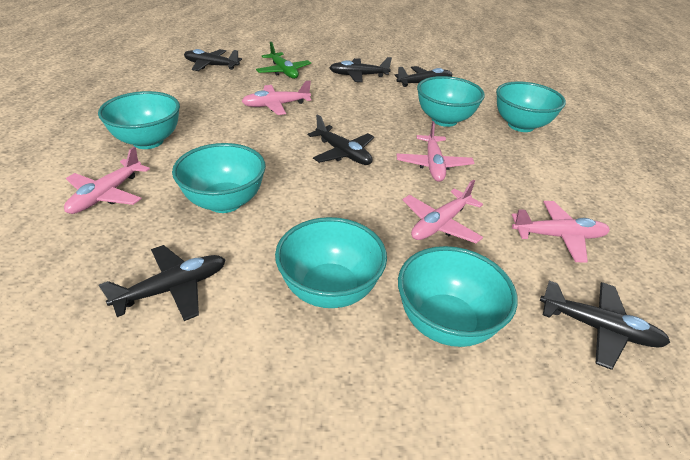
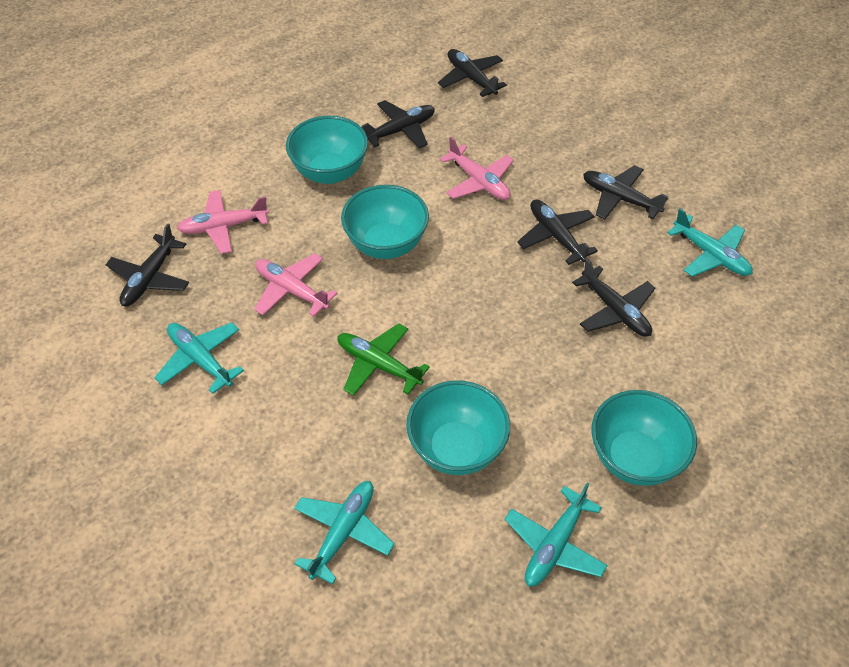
pink plane: [64,147,150,214] [241,81,311,115] [397,121,474,182] [402,180,483,244] [512,201,610,263] = 5 -> [177,190,269,254] [254,253,338,317] [440,137,514,200] = 3
turquoise bowl: [98,91,180,149] [172,143,266,213] [275,217,387,308] [398,246,518,347] [417,76,485,127] [496,81,566,132] = 6 -> [286,115,368,184] [341,185,429,259] [406,380,510,475] [591,390,697,486] = 4
turquoise plane: none = 0 -> [154,323,244,394] [294,481,395,584] [505,482,608,586] [667,209,753,277] = 4

